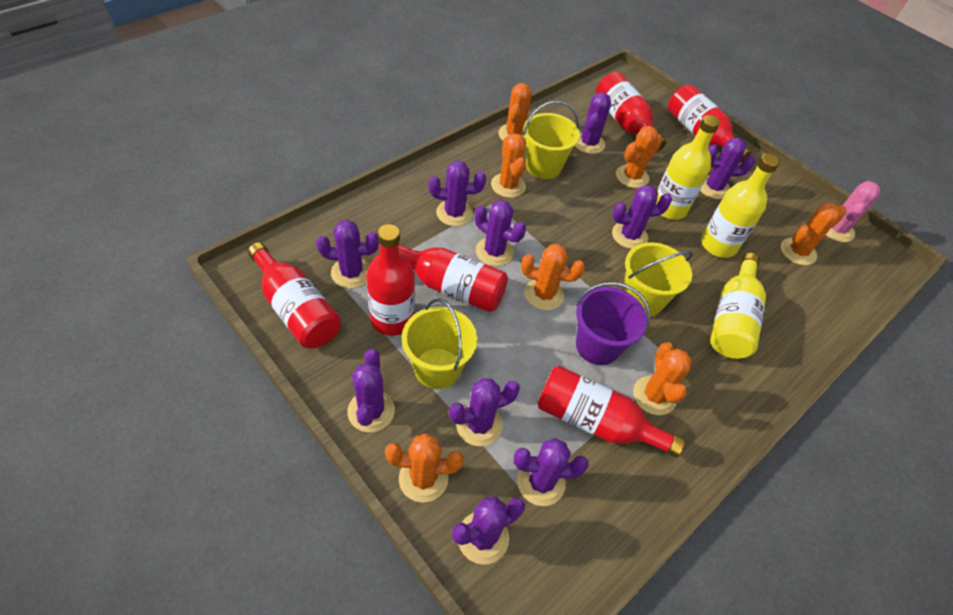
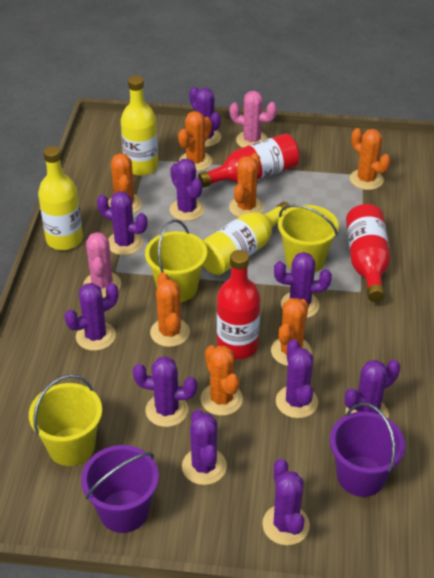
pink cactus: [826,181,880,242] = 1 -> [83,232,121,298] [230,91,277,148] = 2
purple bucket: [576,282,650,365] = 1 -> [81,445,159,533] [330,403,405,497] = 2
red bottle: [248,242,341,348] [366,224,415,336] [399,245,508,312] [537,366,685,458] [596,72,666,151] [668,84,751,163] = 6 -> [198,133,300,188] [217,250,260,359] [346,204,391,302] = 3

